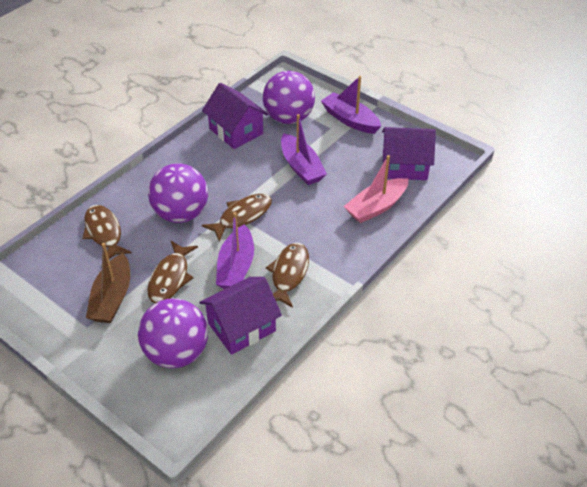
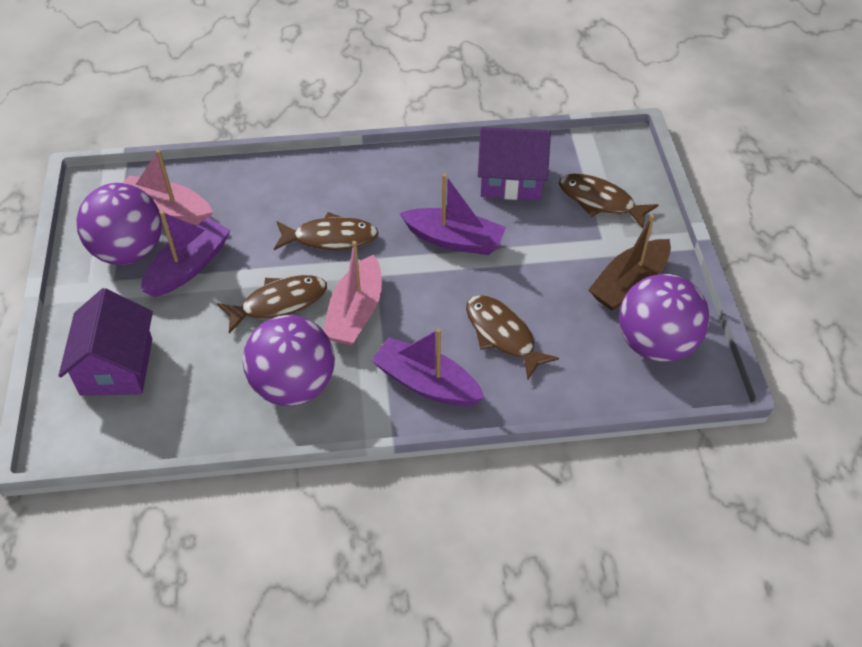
pink boat: [344,155,408,223] = 1 -> [123,149,213,225] [323,241,382,346] = 2
purple house: [200,277,282,355] [202,83,268,149] [382,127,436,180] = 3 -> [58,288,153,396] [478,127,551,200] = 2

